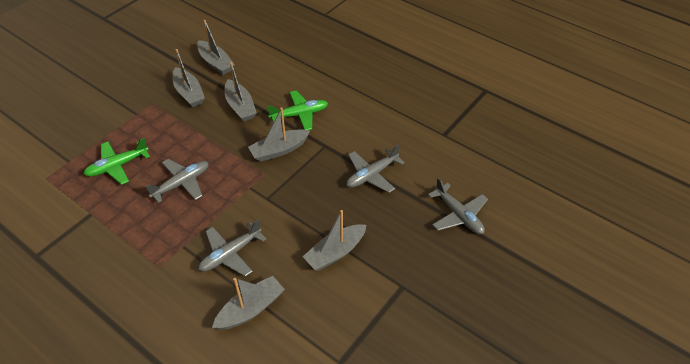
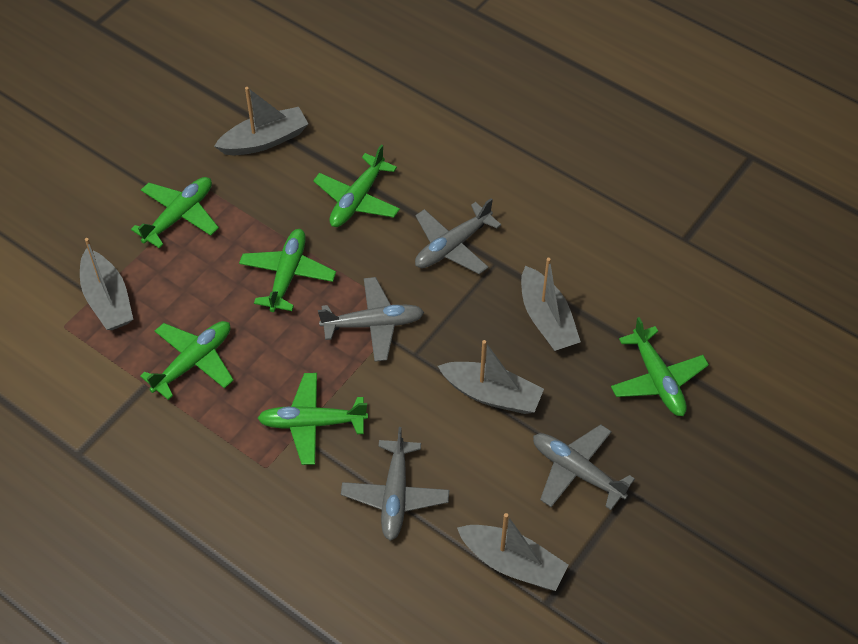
green plane: [84,138,150,185] [267,91,328,130] = 2 -> [131,177,219,248] [140,321,234,400] [239,229,336,312] [258,373,368,465] [313,144,400,227] [611,317,709,416] = 6
grey boat: [172,49,205,107] [197,20,235,75] [212,276,285,330] [225,62,257,122] [248,108,310,162] [303,210,366,271] = 6 -> [80,238,133,330] [214,87,308,155] [438,340,544,414] [457,513,568,591] [521,258,581,351] = 5

